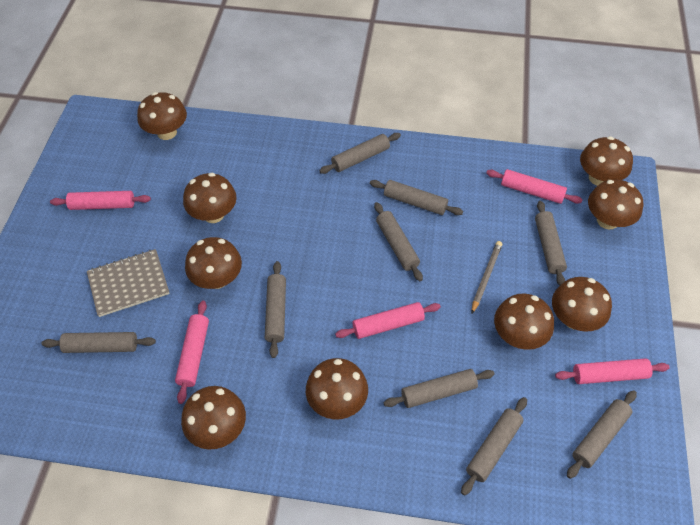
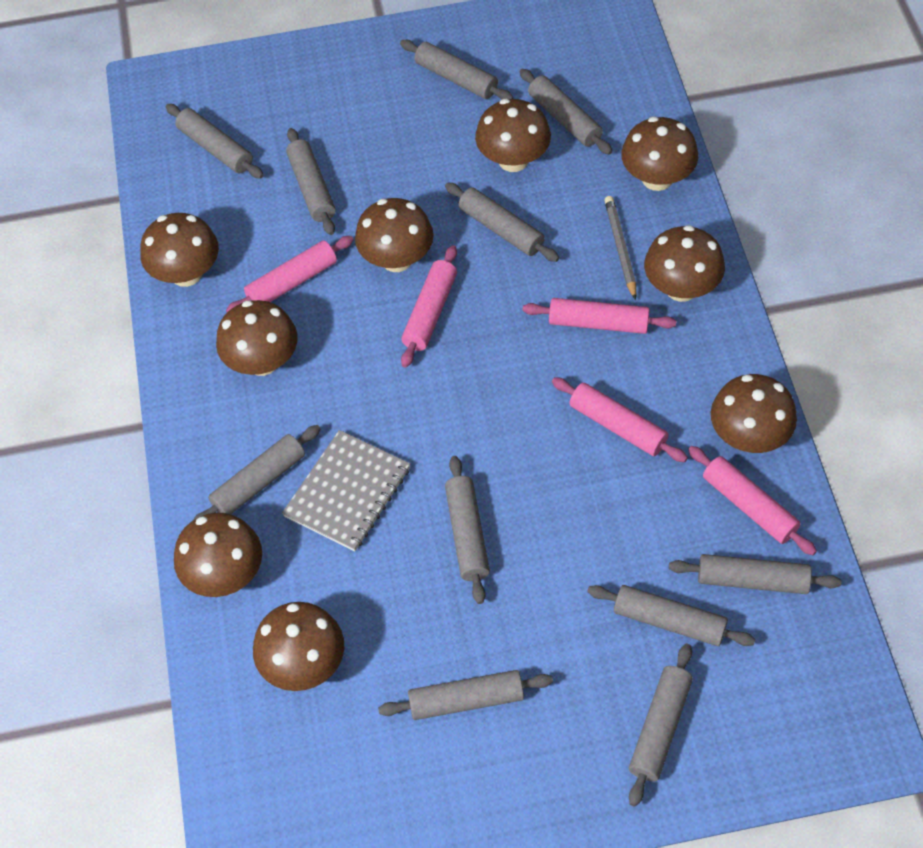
grey rolling pin: [42,332,156,353] [265,261,286,358] [319,133,401,174] [370,180,463,215] [374,202,423,281] [383,369,494,408] [461,397,527,496] [535,201,567,286] [567,390,637,479] = 9 -> [166,104,264,179] [193,425,321,520] [286,128,336,235] [378,670,553,720] [400,40,513,100] [445,183,559,262] [445,456,490,604] [520,69,612,155] [587,585,756,646] [629,644,693,807] [669,554,841,594] = 11

